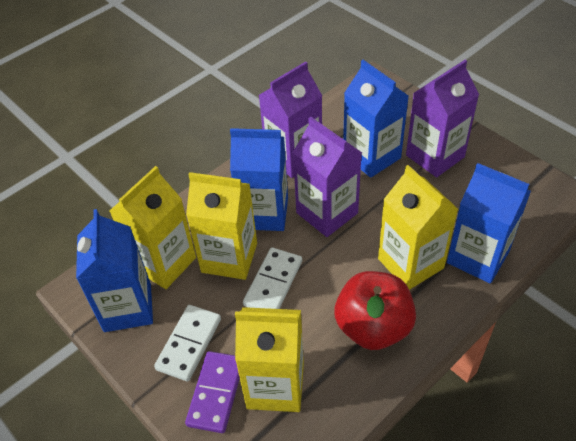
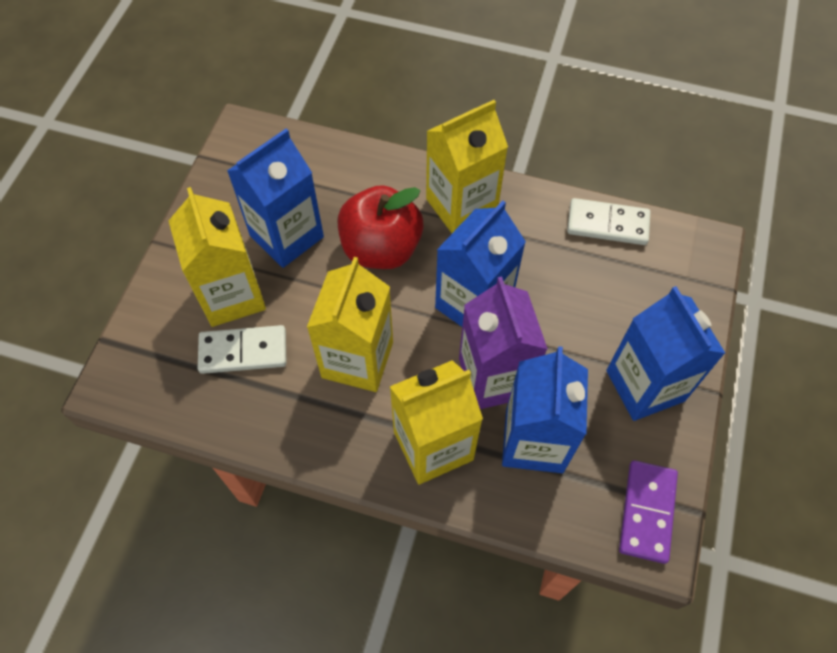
purple carton: [259,61,322,178] [293,117,362,237] [406,60,479,177] = 3 -> [459,277,548,409] = 1

